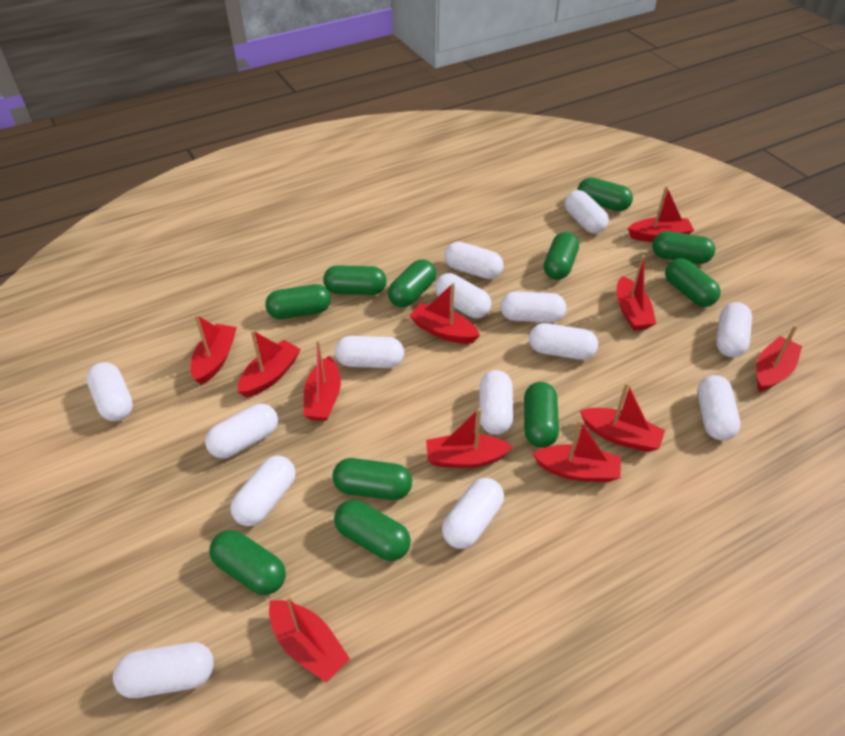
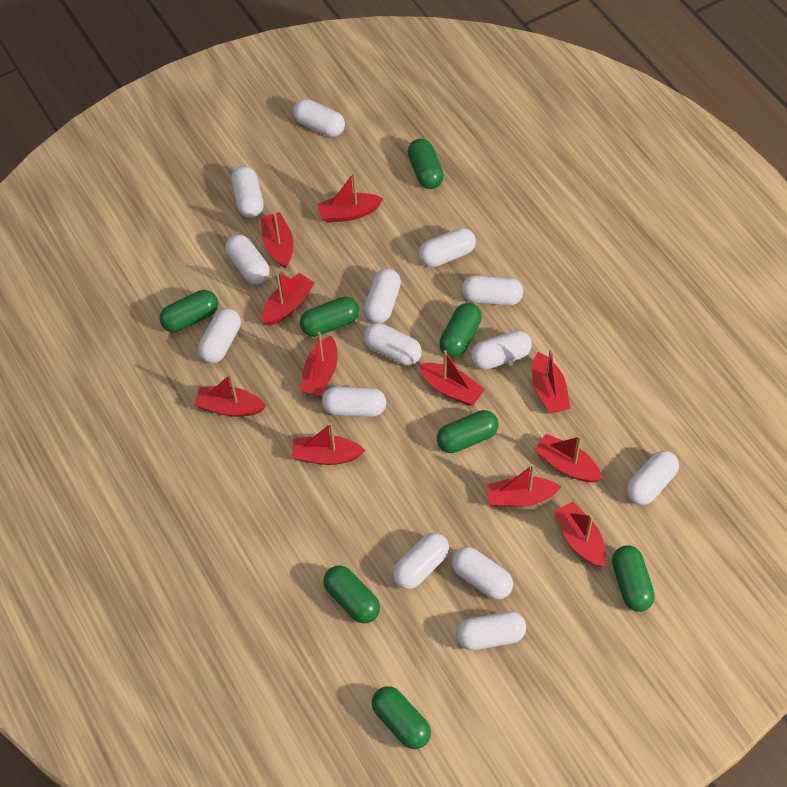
green capsule: [209,530,286,595] [265,284,331,319] [323,265,387,295] [332,458,412,500] [334,500,411,561] [388,259,436,307] [524,382,559,448] [544,232,579,280] [577,177,633,211] [652,231,715,264] [665,258,721,307] = 11 -> [160,290,218,332] [300,296,359,337] [323,566,380,623] [372,687,431,749] [408,139,444,189] [437,410,498,453] [439,303,482,358] [612,546,655,612] = 8

